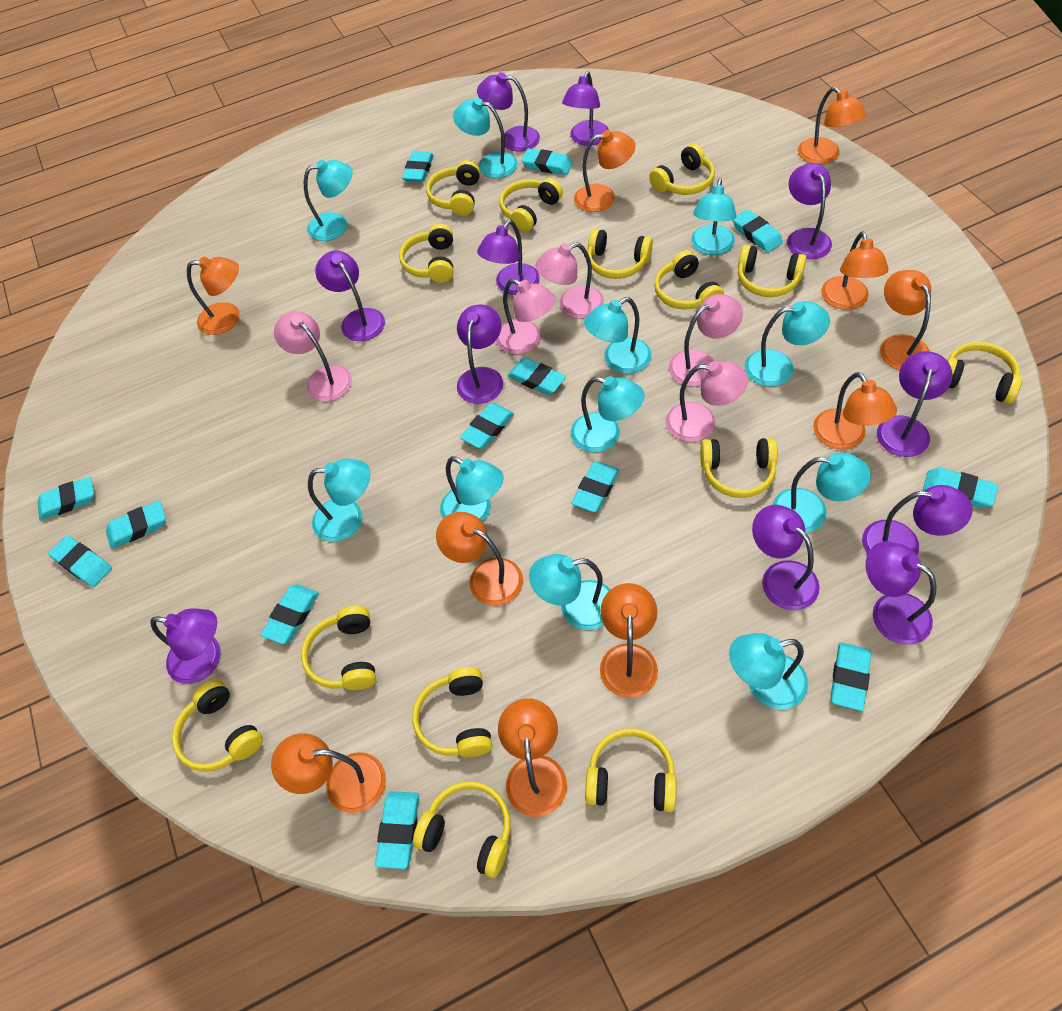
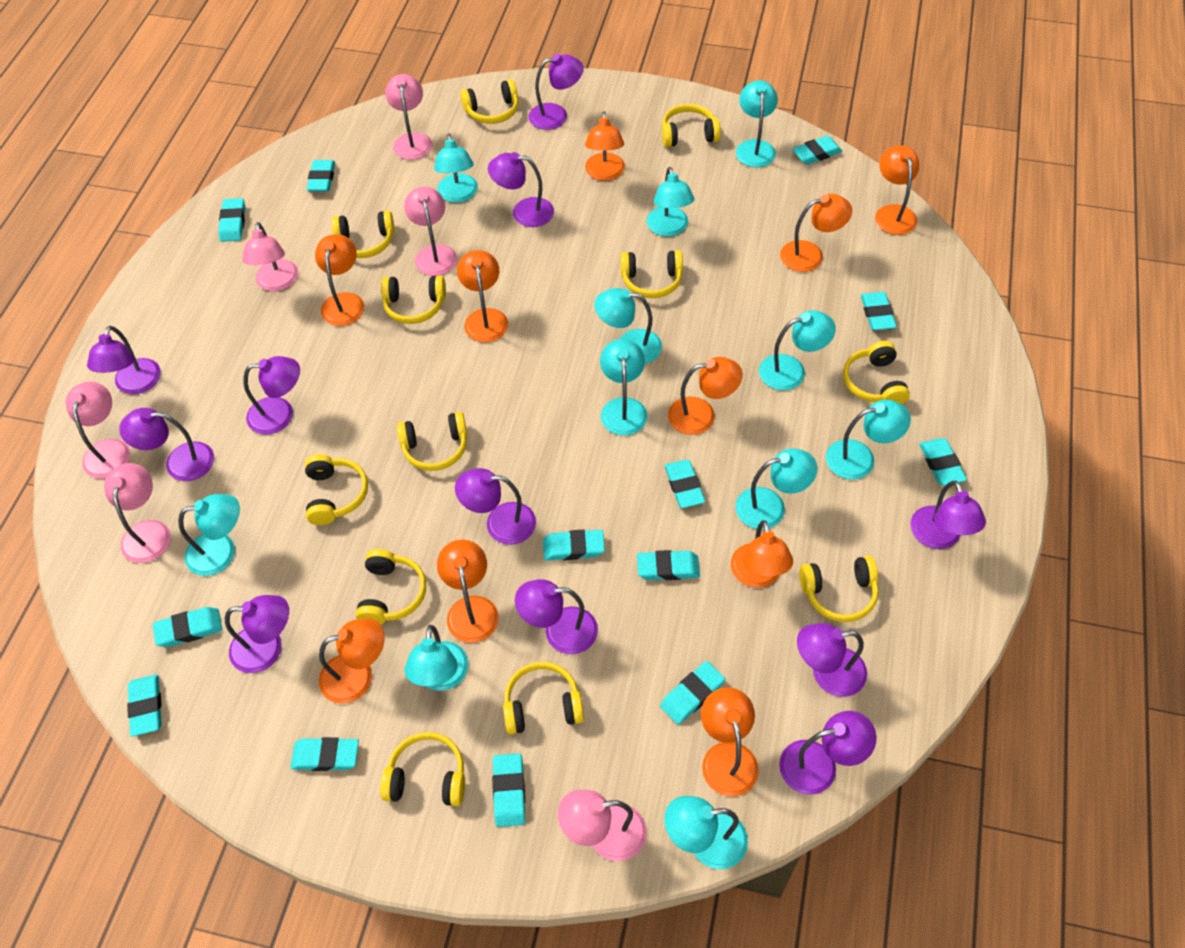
pink lamp: [274,311,352,401] [496,279,556,354] [536,242,604,319] [666,361,748,442] [669,294,743,387] = 5 -> [66,381,130,479] [104,463,171,563] [242,222,298,291] [385,74,432,160] [404,186,457,276] [558,790,647,861] = 6
yellow headphones: [172,680,263,772] [301,606,376,690] [399,224,453,283] [412,667,492,757] [413,781,511,878] [426,160,480,216] [499,178,563,232] [585,728,677,812] [588,229,653,279] [649,144,715,195] [654,250,724,310] [700,438,778,498] [738,245,807,297] [947,342,1022,404] = 14 -> [305,454,368,525] [332,210,395,258] [356,549,426,625] [380,732,465,806] [381,276,446,324] [397,412,467,471] [461,79,519,124] [503,662,584,735] [621,250,683,298] [662,104,721,147] [799,556,878,622] [843,341,910,404] = 12

